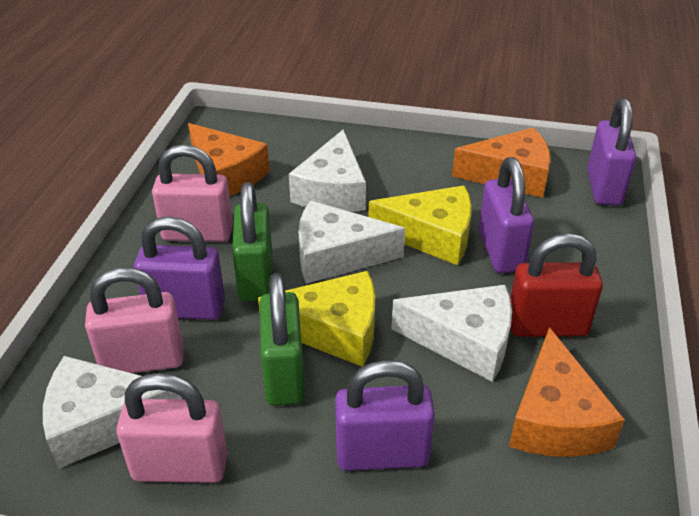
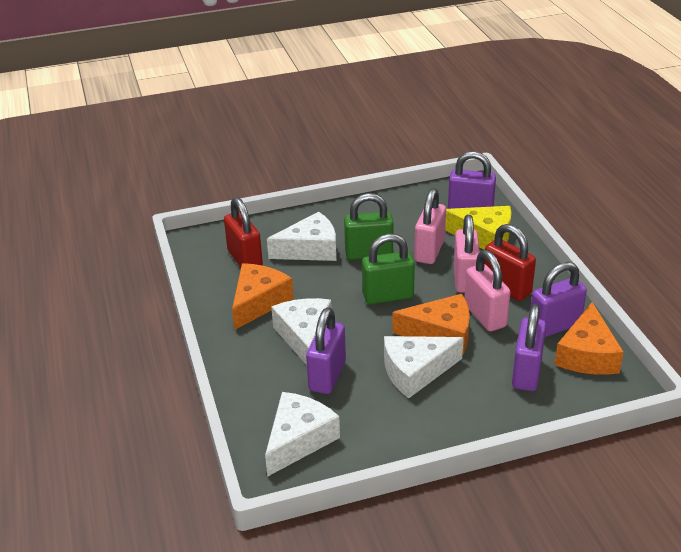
red padlock: [510,233,603,337] = 1 -> [224,197,263,267] [485,224,536,301] = 2
yellow cheese: [258,271,375,367] [368,185,472,265] = 2 -> [445,206,511,250] = 1

